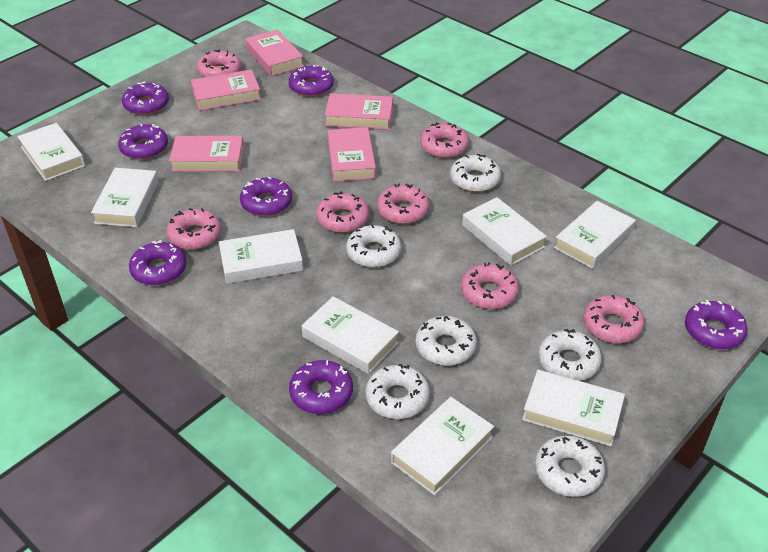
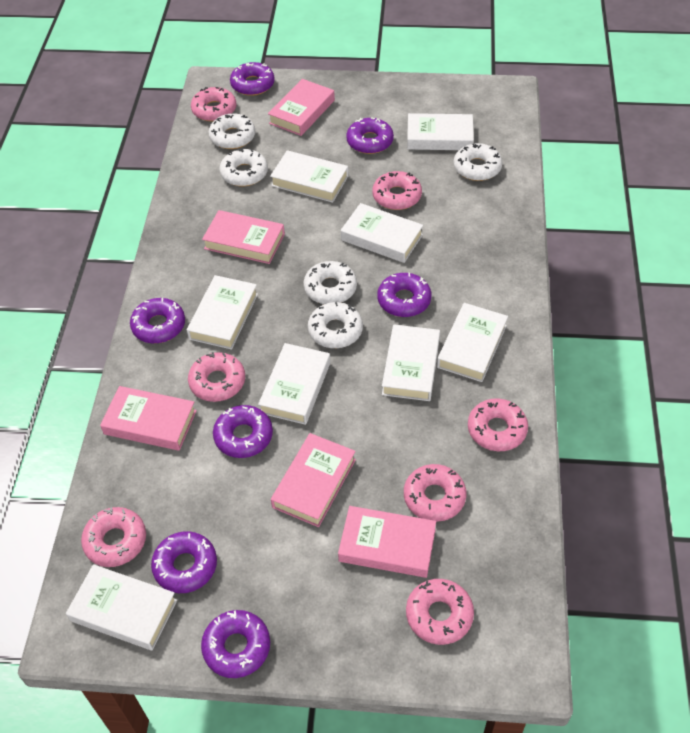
white donut: [346,224,401,268] [365,364,430,419] [416,316,477,366] [450,154,501,192] [535,435,605,497] [539,329,602,381] = 6 -> [208,113,255,149] [219,148,268,186] [304,261,357,304] [308,302,363,348] [454,143,502,181] = 5

